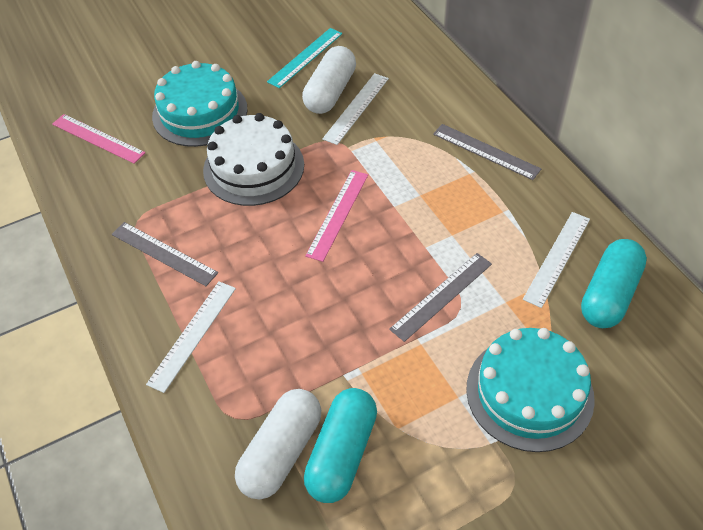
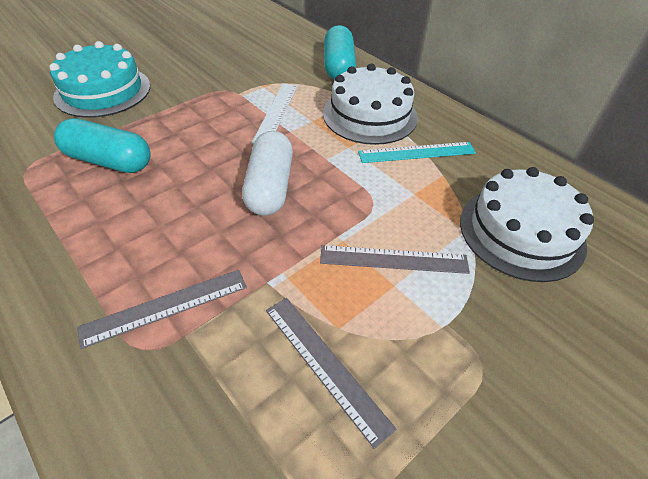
pink ruler: [52,114,146,164] [305,170,368,262] = 2 -> none = 0
turquoise cake: [152,61,247,147] [466,328,595,452] = 2 -> [49,41,150,118] = 1
white cake: [203,113,304,206] = 1 -> [323,64,418,145] [460,167,594,282] = 2
white capsule: [235,389,321,499] [302,46,356,114] = 2 -> [242,131,293,216] = 1
white ruler: [146,281,236,393] [322,73,389,145] [523,212,590,308] = 3 -> [252,83,298,144] = 1

